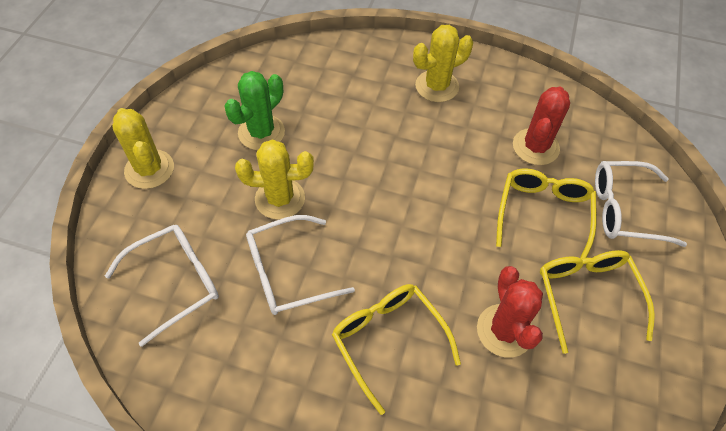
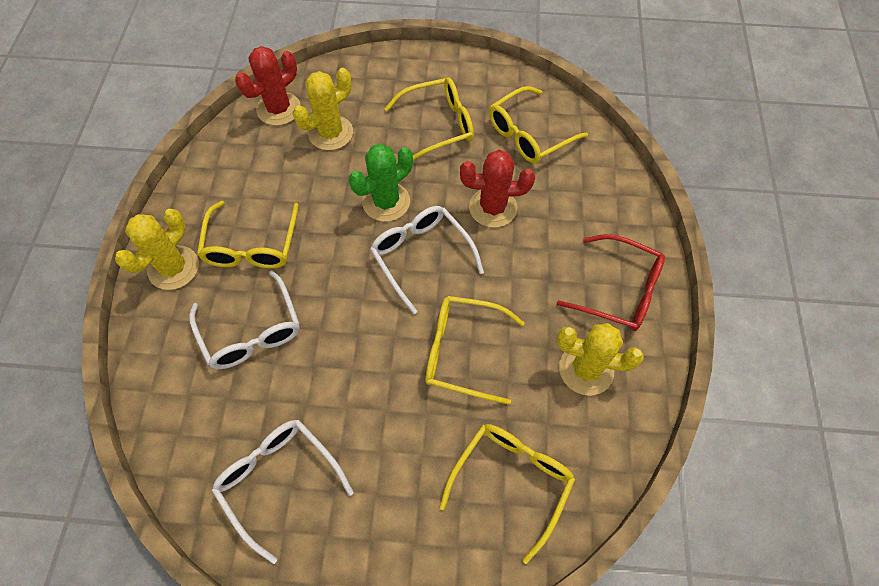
red glasses: none = 0 -> [557,234,665,331] = 1
yellow glasses: [332,284,461,415] [496,168,597,259] [540,250,655,354] = 3 -> [197,201,299,269] [384,77,474,161] [425,296,525,405] [439,424,575,564] [489,86,588,164] = 5

